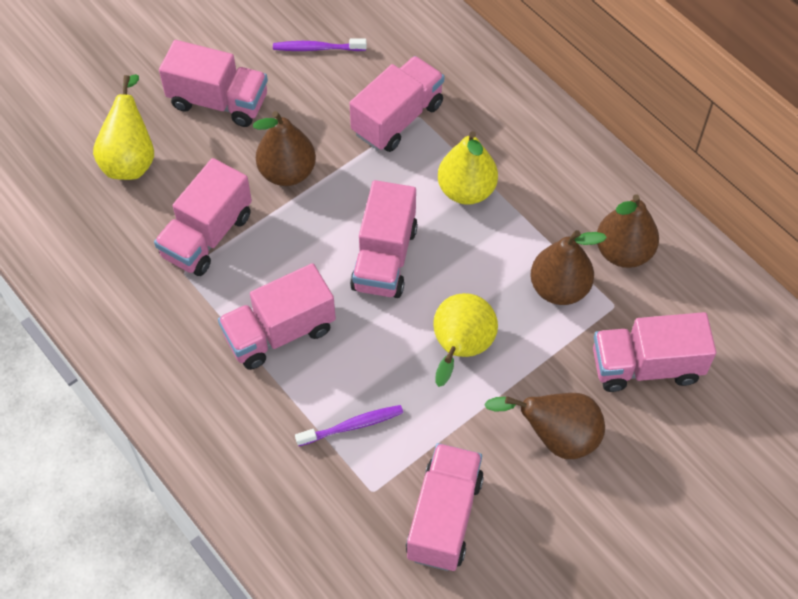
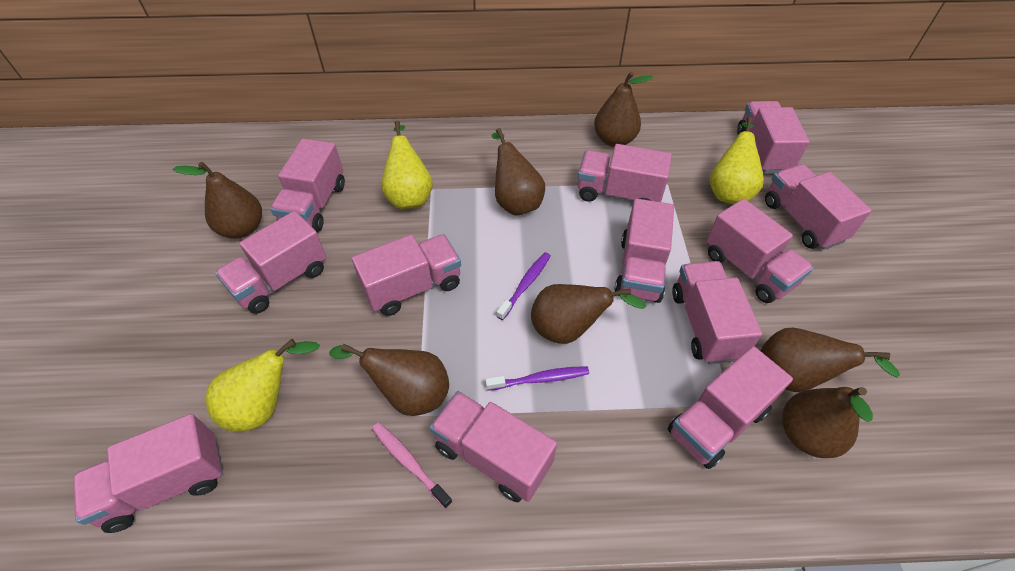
brown pear: [253,111,316,186] [484,393,605,459] [530,230,607,305] [597,194,659,268] = 4 -> [173,162,262,239] [329,344,449,416] [492,128,545,216] [531,284,646,344] [594,72,653,147] [761,328,900,392] [782,387,873,458] = 7
pink toothbrush: none = 0 -> [372,422,453,509] = 1
pink truck: [154,158,252,276] [159,40,268,127] [218,263,336,370] [349,56,445,152] [350,180,418,298] [406,443,484,571] [593,312,716,392] = 7 -> [73,414,223,533] [215,211,326,314] [270,139,345,232] [352,234,461,316] [430,391,557,502] [578,144,672,202] [614,199,674,303] [668,346,793,469] [672,261,762,364] [707,199,813,303] [737,101,810,174] [765,164,871,250] = 12

